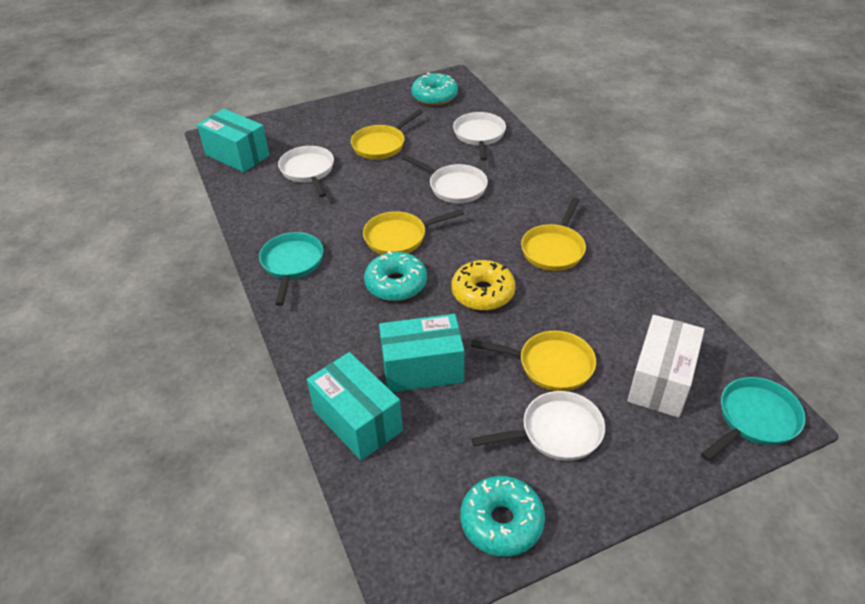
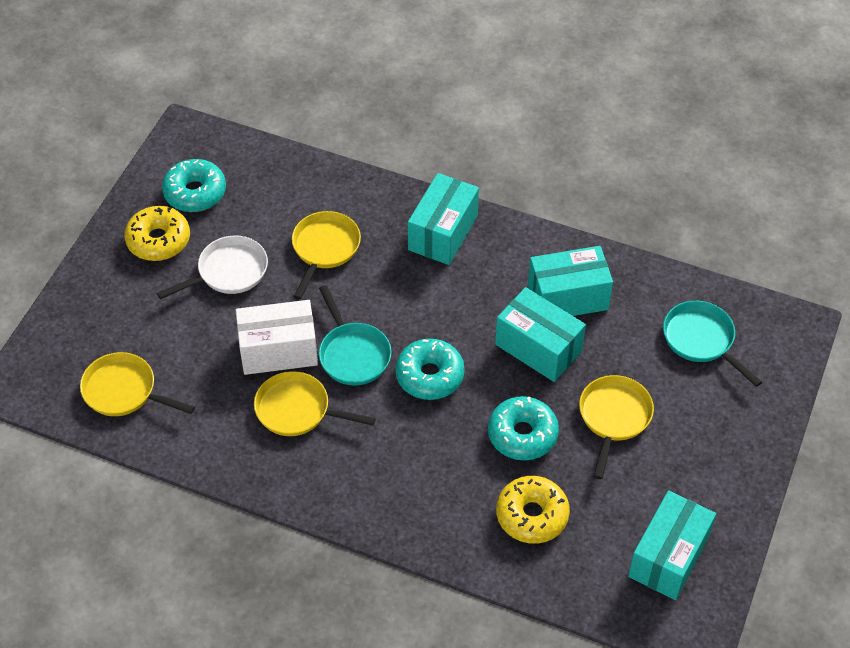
turquoise box: [197,109,269,172] [307,352,403,461] [379,314,464,392] = 3 -> [408,173,479,265] [495,287,586,382] [528,246,613,316] [628,491,716,600] = 4
white pan: [278,146,334,197] [402,155,488,203] [453,112,506,161] [471,391,605,461] = 4 -> [157,236,268,299] = 1
yellow donut: [451,260,516,311] = 1 -> [124,206,190,261] [496,476,570,544] = 2

